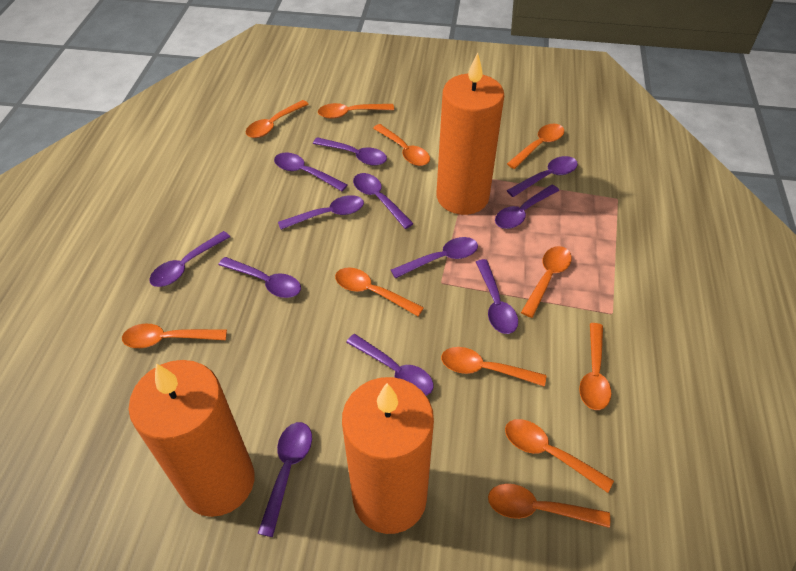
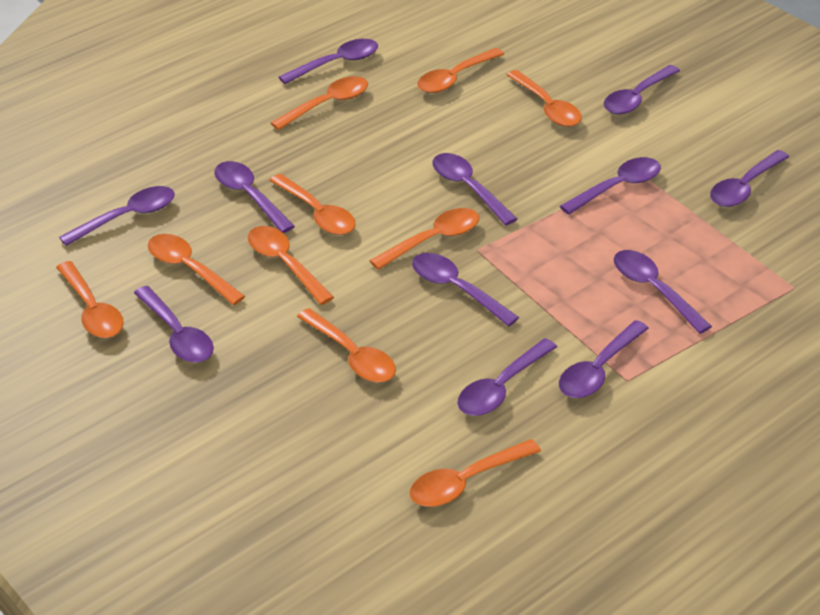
orange candle: [129,360,254,517] [342,377,434,534] [437,52,504,215] = 3 -> none = 0
orange spoon: [122,324,227,348] [246,100,309,138] [318,103,394,119] [335,267,424,316] [373,124,430,166] [441,347,546,387] [488,484,610,528] [505,419,614,493] [507,124,564,169] [521,246,572,318] [579,323,611,410] = 11 -> [56,261,124,338] [148,234,245,305] [248,226,334,305] [269,174,356,235] [271,76,368,130] [297,308,396,382] [369,208,479,270] [410,439,541,507] [417,48,504,93] [507,70,582,127] = 10

